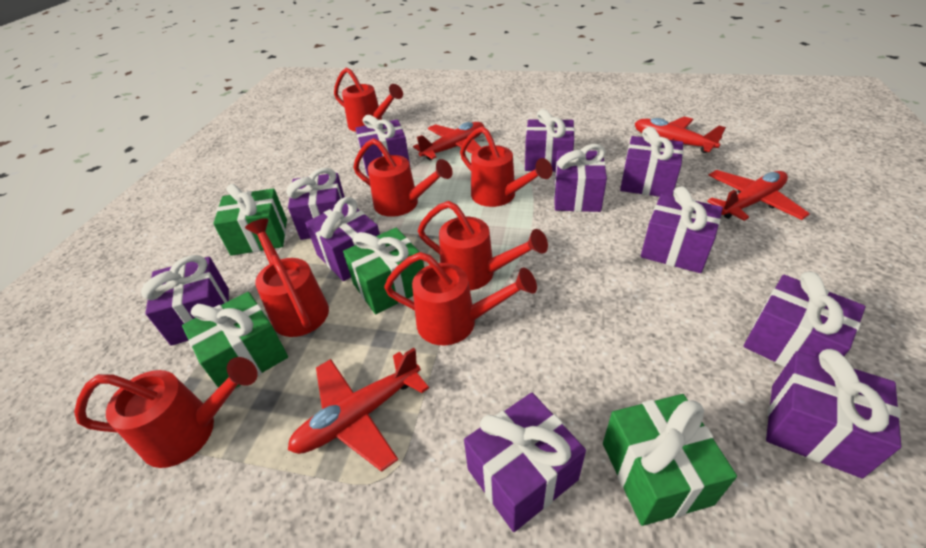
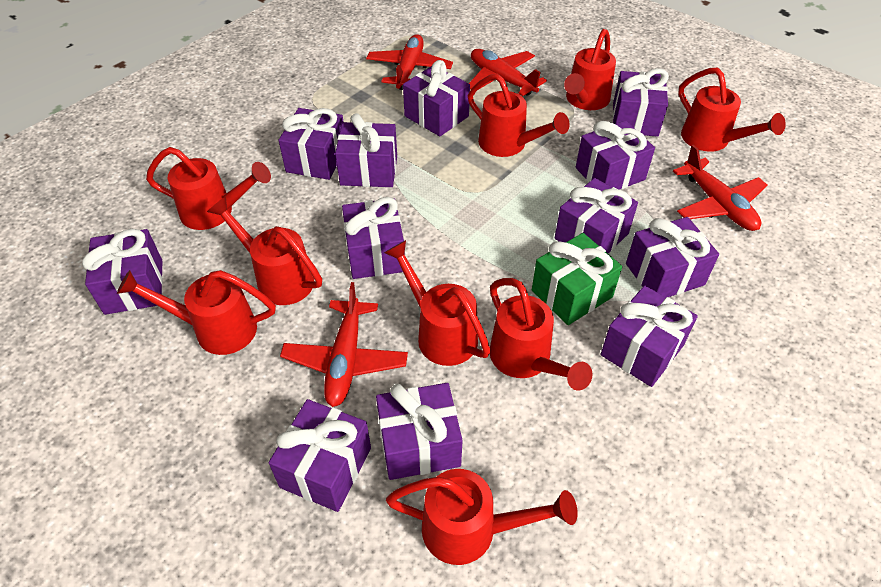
green gift: [182,292,288,388] [213,184,287,256] [343,228,424,314] [603,394,737,526] = 4 -> [532,233,622,325] = 1
purple gift: [141,255,229,346] [286,168,345,240] [305,197,380,281] [356,115,410,176] [464,393,586,532] [525,109,575,172] [554,144,607,212] [620,127,683,197] [641,186,723,273] [743,272,866,367] [766,349,901,478] = 11 -> [82,229,163,315] [269,399,371,512] [279,108,343,180] [335,113,397,187] [342,197,405,279] [376,383,463,480] [403,60,470,136] [555,178,638,253] [576,120,655,190] [601,285,698,387] [613,68,669,137] [626,217,719,297] = 12
red watering can: [74,357,258,468] [245,218,329,337] [334,67,403,132] [353,138,453,217] [384,252,537,345] [418,201,548,290] [460,126,552,207] = 7 -> [117,270,276,355] [146,147,271,230] [207,197,322,305] [384,240,491,366] [386,469,578,565] [468,74,569,157] [490,278,593,391] [564,29,616,110] [678,68,786,152] = 9

